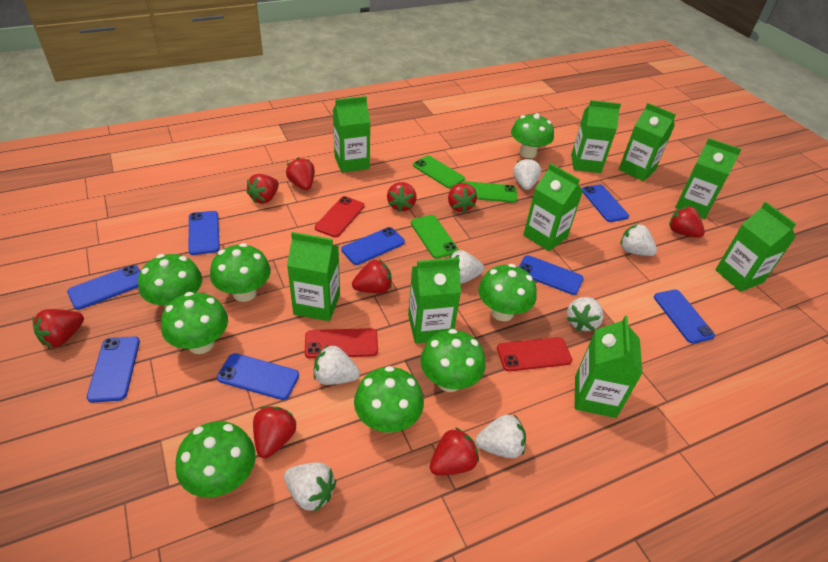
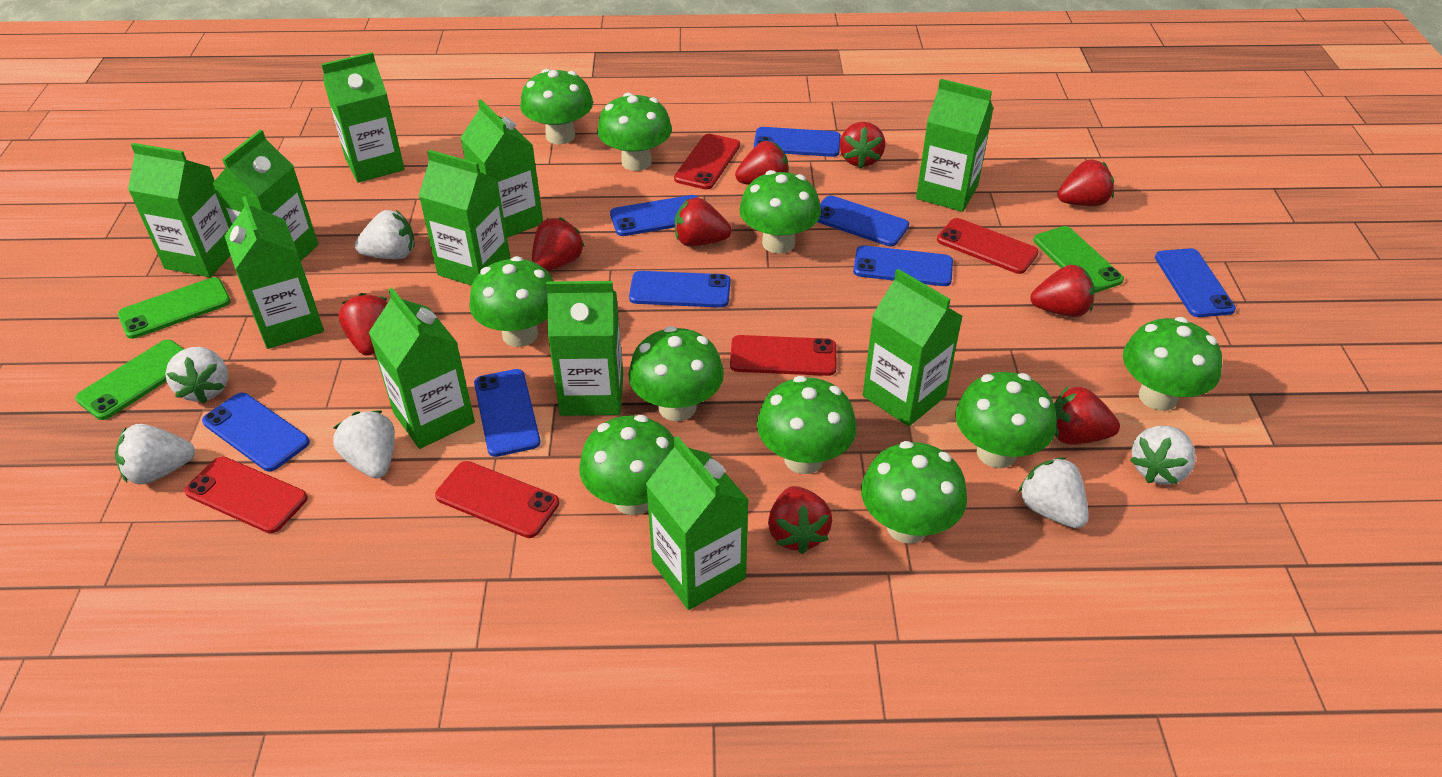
green carton: [287,232,340,321] [333,96,370,173] [408,258,461,344] [523,163,583,251] [571,100,621,173] [575,315,643,418] [619,103,676,181] [675,138,741,219] [715,202,796,292] = 9 -> [128,143,231,277] [212,130,318,261] [225,196,324,349] [321,52,405,183] [369,288,475,449] [419,150,511,286] [460,99,543,238] [546,281,623,416] [646,436,749,610] [863,269,963,426] [916,79,994,212] = 11
green mushroom: [138,254,202,308] [161,292,228,354] [176,421,256,498] [210,243,271,302] [354,366,424,433] [420,329,486,392] [478,264,537,321] [511,113,554,158] = 8 -> [469,256,554,347] [520,69,593,144] [579,415,674,515] [597,93,672,171] [628,326,724,421] [739,170,821,254] [757,376,857,474] [861,441,967,544] [955,372,1056,468] [1123,317,1222,411] = 10
red phone: [305,328,378,358] [315,196,365,237] [497,337,572,371] = 3 -> [184,456,308,533] [435,461,559,538] [674,134,740,189] [730,335,837,376] [937,218,1039,274] = 5
white strawberry: [284,462,336,512] [314,345,360,385] [449,250,484,284] [475,414,526,458] [513,158,541,190] [567,297,604,331] [620,224,657,256] = 7 -> [115,424,195,484] [165,347,228,404] [333,411,395,478] [355,210,415,259] [1018,457,1089,528] [1130,426,1196,485] = 6

